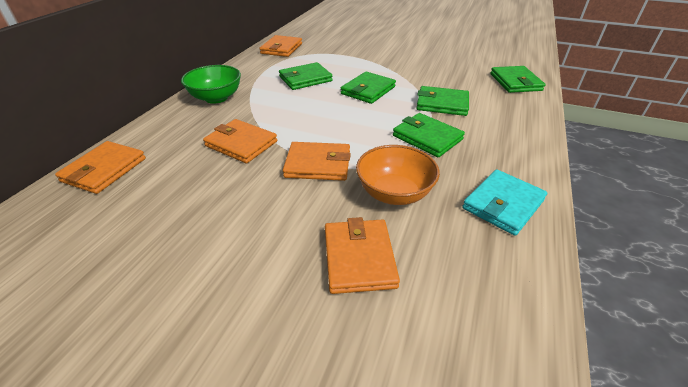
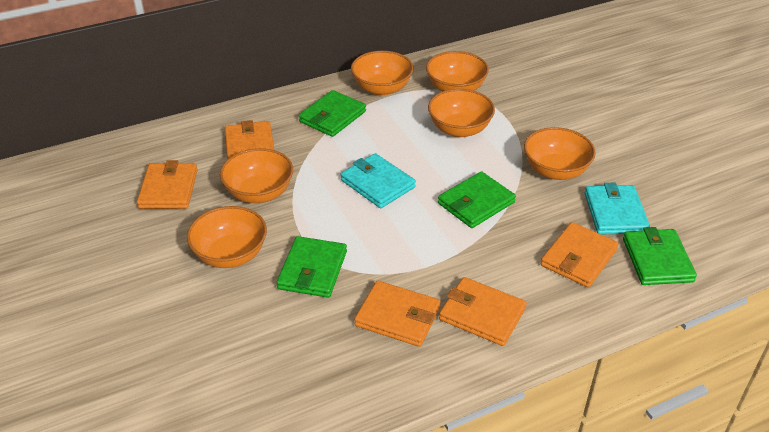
green bowl: [181,65,241,104] = 1 -> none = 0
green wallet: [279,62,333,90] [341,72,396,104] [393,113,465,157] [416,86,469,116] [490,66,545,93] = 5 -> [277,236,347,298] [299,90,366,137] [438,171,516,228] [623,227,697,285] = 4
orange bowl: [356,145,440,205] = 1 -> [187,206,267,268] [220,148,293,203] [351,51,414,96] [426,51,489,92] [428,89,495,137] [524,127,596,180] = 6
turquoise wallet: [462,169,547,236] = 1 -> [341,153,416,208] [585,183,650,234] = 2

